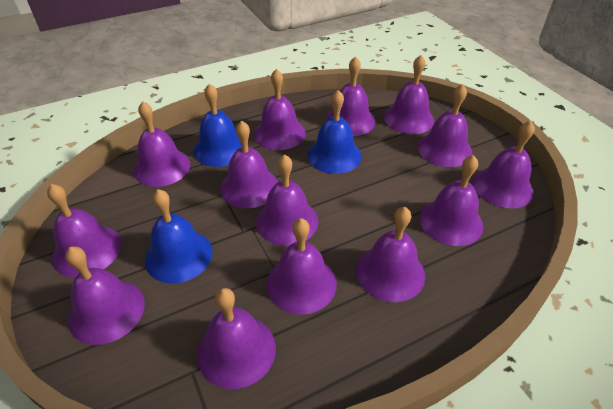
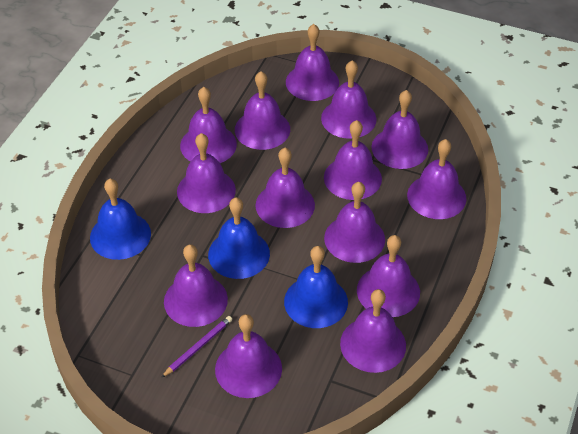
purple pencil: none = 0 -> [161,316,232,378] = 1

